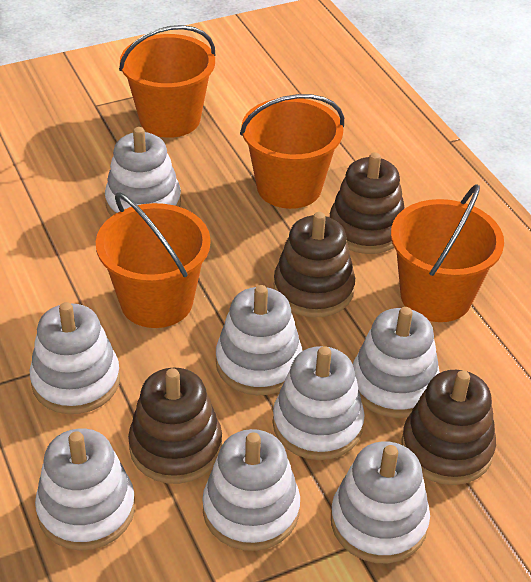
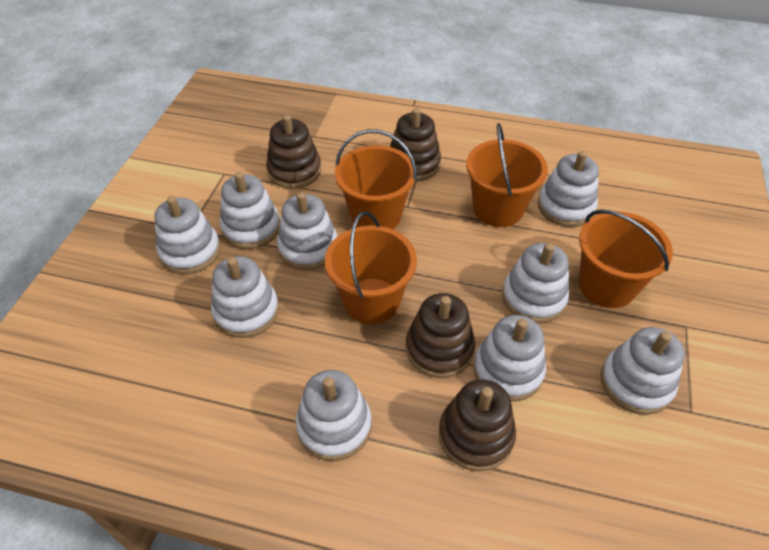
white stacking toy: [30,302,120,414] [35,428,135,551] [105,127,181,216] [202,429,300,551] [216,285,302,396] [273,346,365,460] [331,441,430,563] [353,307,440,418] = 8 -> [154,196,221,274] [211,256,279,338] [220,172,280,249] [277,192,338,270] [296,370,372,461] [473,315,546,402] [502,243,569,323] [538,151,599,227] [601,327,685,415] = 9

